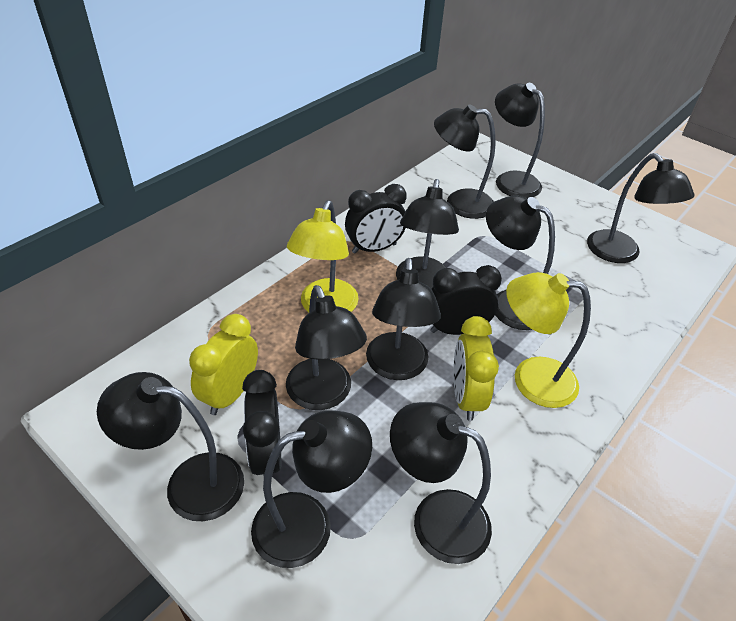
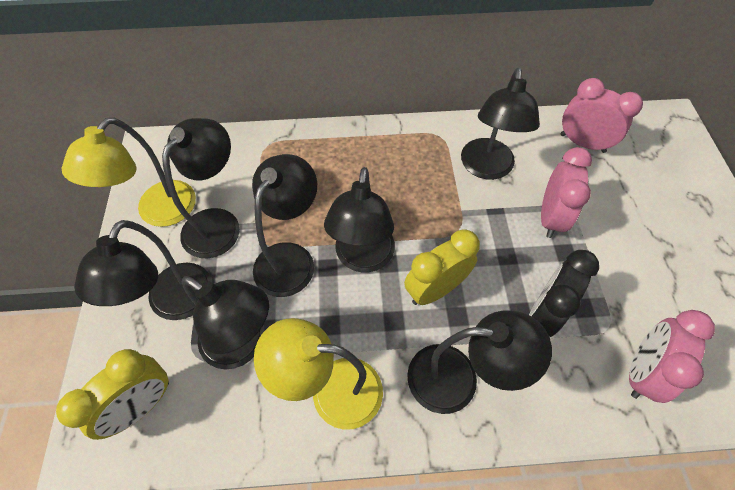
black clock: [242,370,282,475] [345,184,407,254] [430,265,502,335] = 3 -> [529,250,599,337] = 1
black lamp: [97,372,244,521] [251,410,372,568] [286,285,367,410] [366,258,441,380] [390,402,492,564] [396,179,459,289] [434,105,496,219] [486,195,555,330] [495,83,545,198] [587,153,695,263] = 10 -> [74,220,212,320] [162,118,240,258] [182,276,269,370] [252,154,317,297] [324,167,395,272] [407,311,552,414] [461,68,540,180] = 7
pink clock: none = 0 -> [541,147,592,238] [561,78,643,153] [629,310,715,403] = 3

